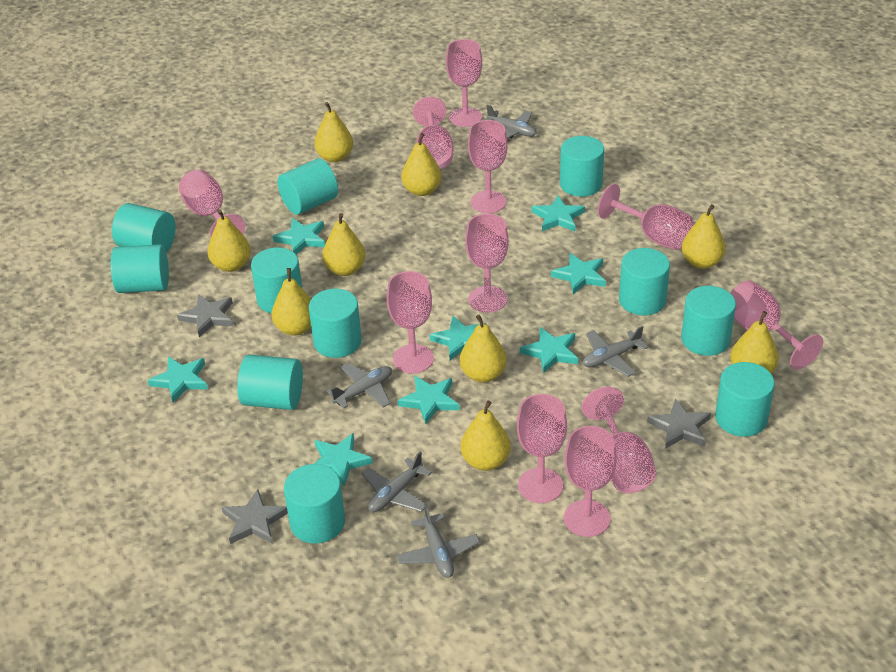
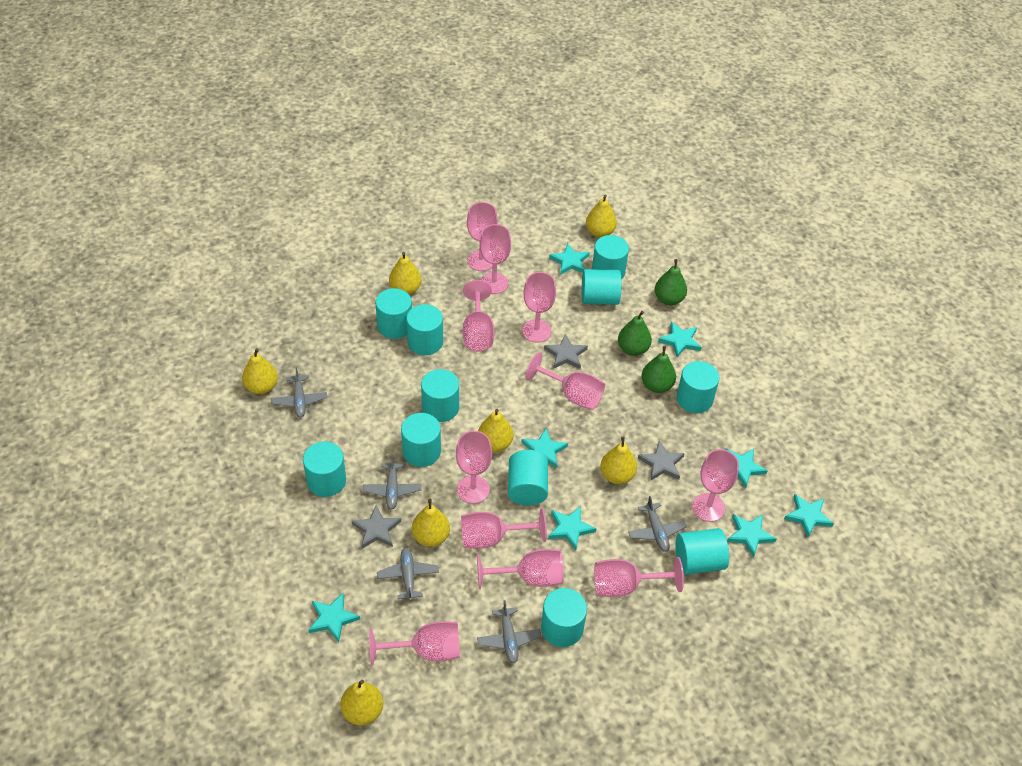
green pear: none = 0 -> [618,311,652,356] [641,346,676,393] [655,259,687,305] = 3
yellow pear: [207,209,251,272] [272,268,311,336] [314,102,353,162] [322,213,365,276] [402,133,442,196] [460,315,507,383] [461,400,511,471] [682,204,726,269] [730,311,779,374] = 9 -> [242,348,278,394] [340,679,383,725] [389,252,421,295] [412,498,450,547] [478,409,514,452] [586,195,617,238] [600,437,637,484] = 7

